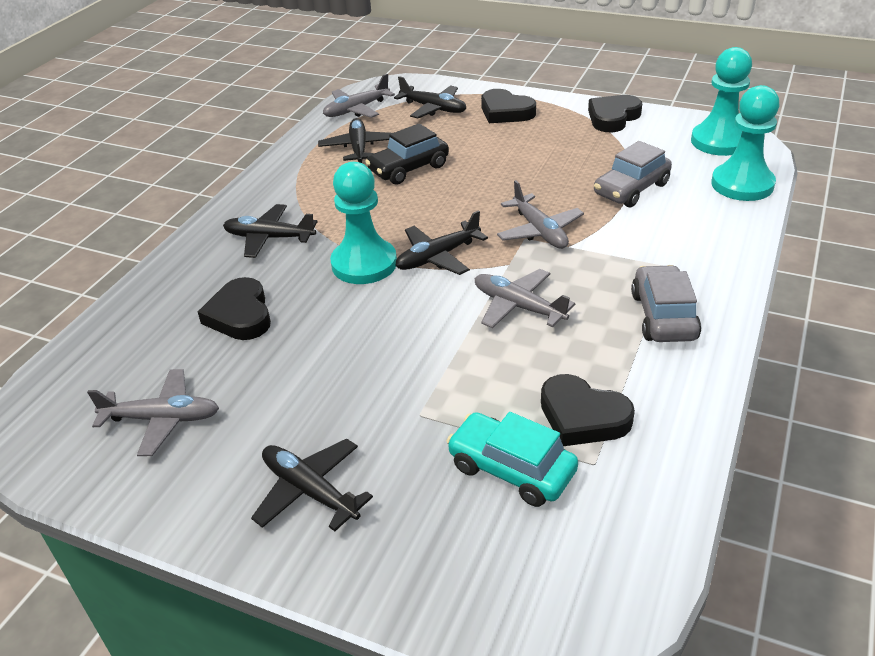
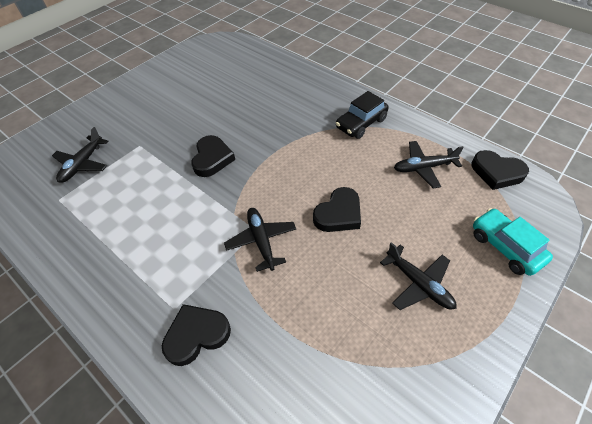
black plane: [223,204,317,258] [251,439,373,531] [318,118,392,163] [394,76,466,119] [395,210,488,275] = 5 -> [52,127,109,183] [224,208,296,272] [380,242,457,310] [394,141,464,189] = 4
grey car: [594,141,672,207] [631,265,701,342] = 2 -> none = 0
grey plane: [87,369,219,456] [323,74,395,118] [475,269,575,328] [497,180,584,249] = 4 -> none = 0
turquoise pawn: [330,162,397,284] [691,47,752,156] [711,85,780,201] = 3 -> none = 0

